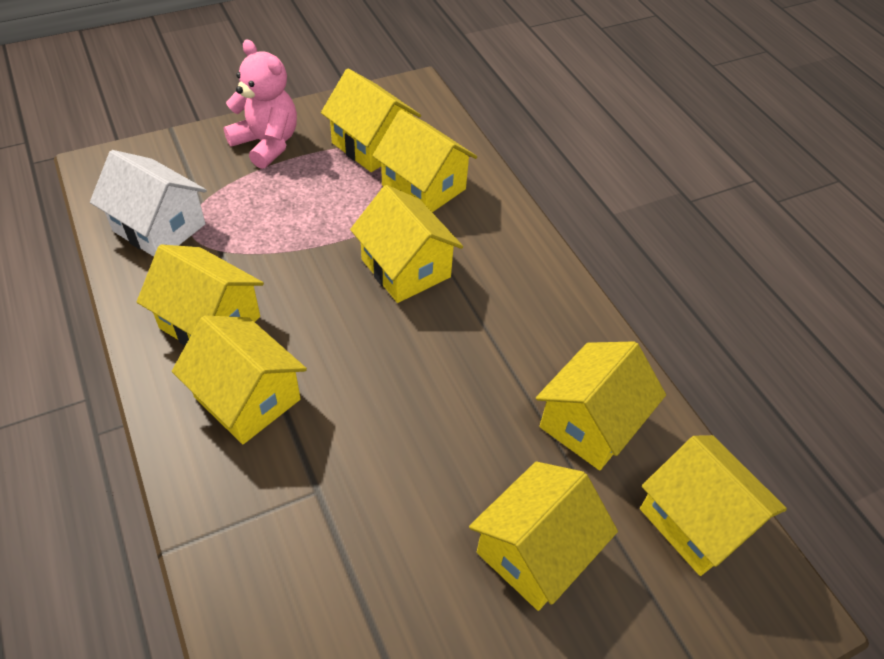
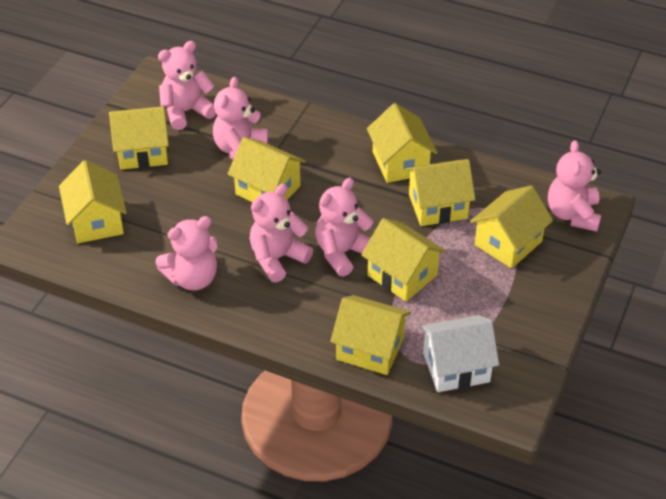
pink teddy bear: [223,40,297,169] = 1 -> [155,216,218,291] [158,41,216,130] [213,77,268,160] [250,184,313,283] [315,178,374,277] [548,140,601,232] = 6

